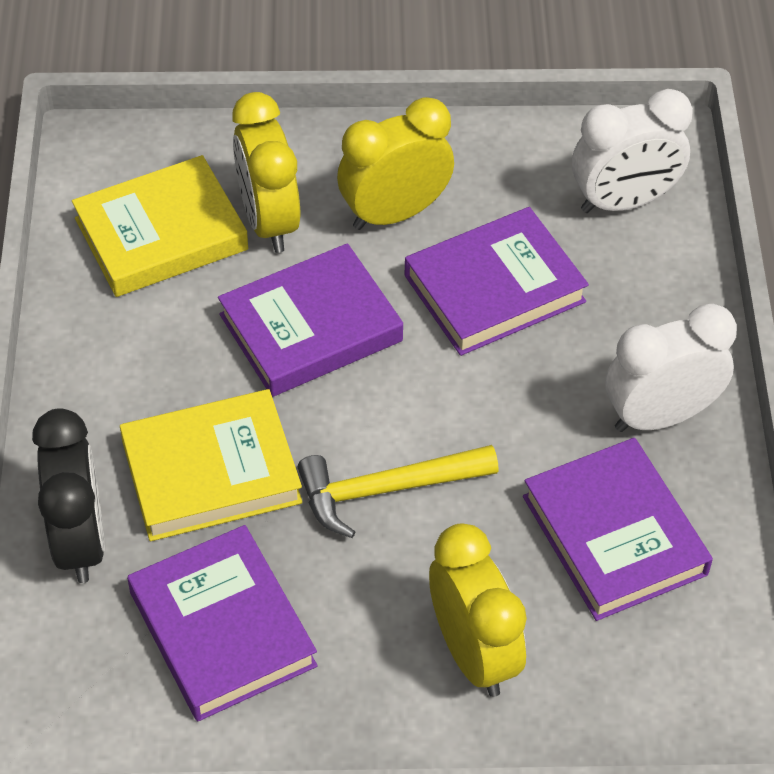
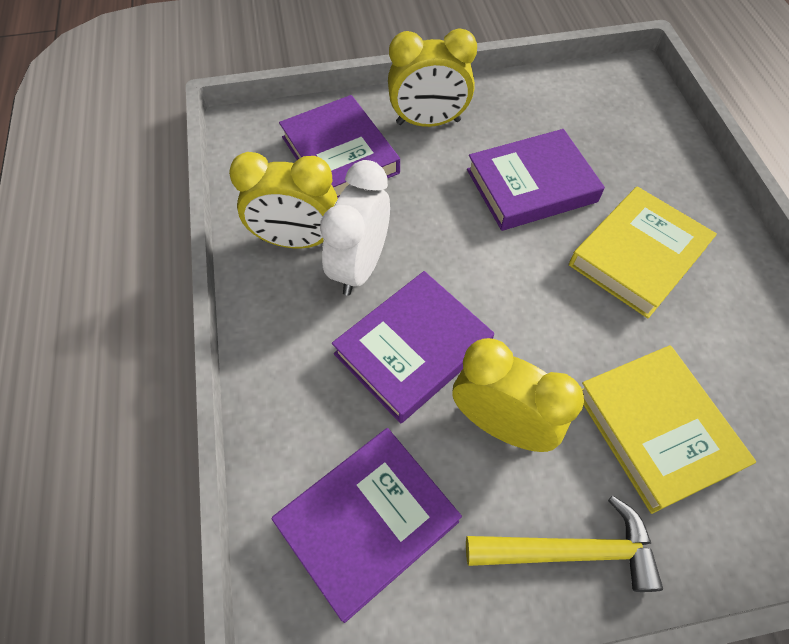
black clock: [32,408,105,583] = 1 -> none = 0
white clock: [572,89,693,213] [605,304,737,432] = 2 -> [320,160,390,296] = 1

